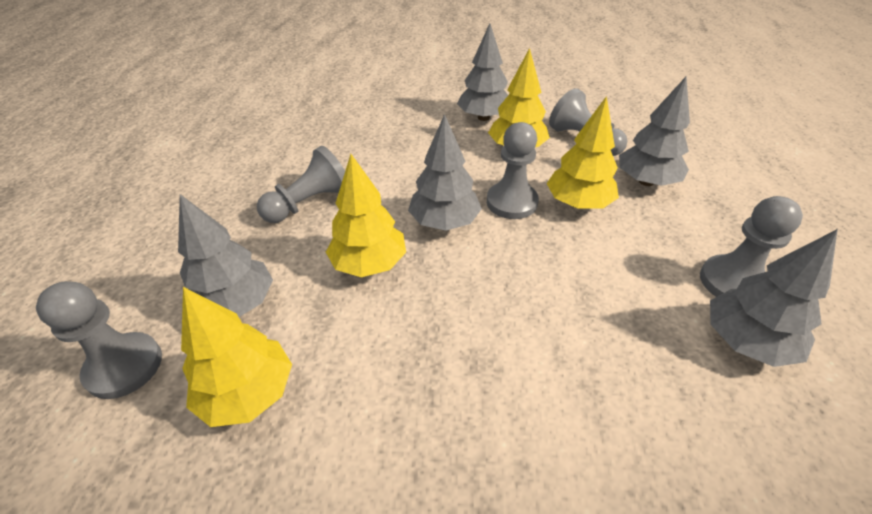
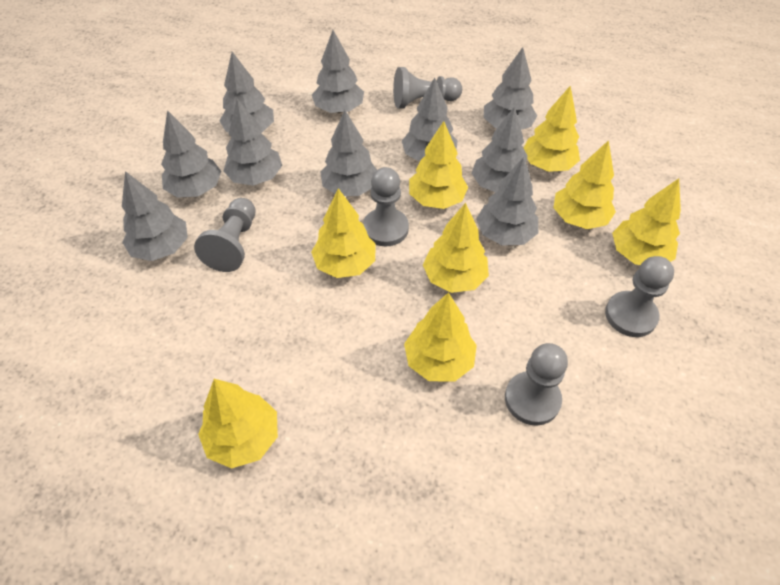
grey tree: [178,194,273,317] [408,114,482,231] [457,23,508,121] [619,77,690,186] [710,229,838,367] = 5 -> [122,171,188,261] [161,110,221,198] [219,52,274,133] [224,99,282,186] [312,30,364,113] [320,110,377,196] [402,77,458,162] [472,106,531,192] [476,157,538,246] [483,47,537,130] = 10
yellow tree: [181,287,292,427] [326,154,406,277] [488,48,550,147] [546,96,619,209] = 4 -> [198,379,278,468] [311,188,376,278] [404,292,477,382] [409,121,468,209] [423,203,489,293] [524,85,580,172] [553,140,616,229] [612,178,681,265] = 8

